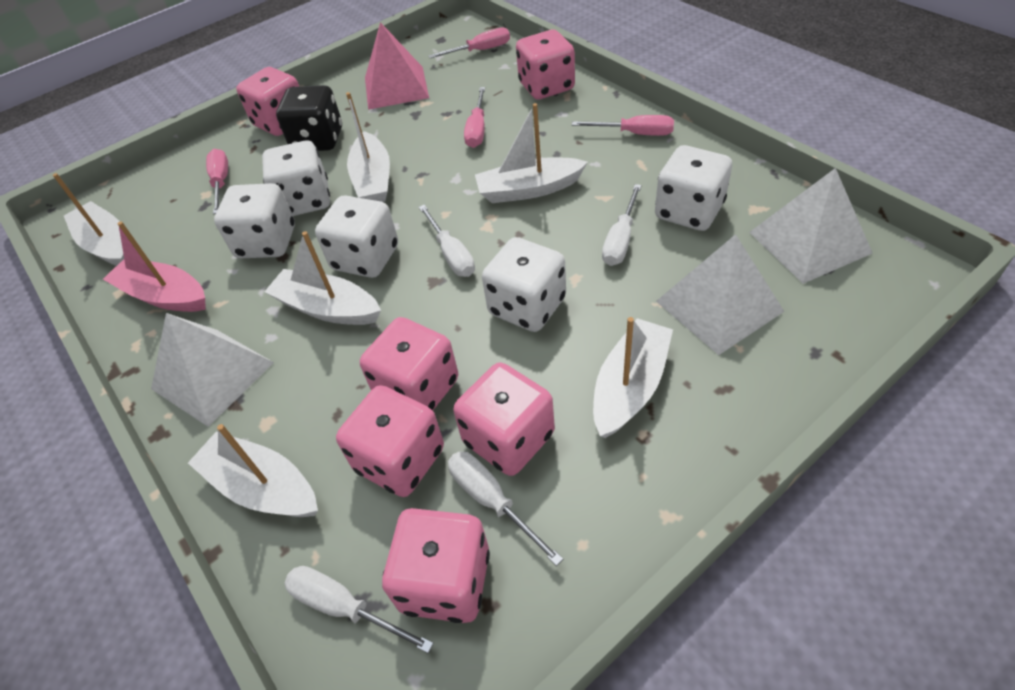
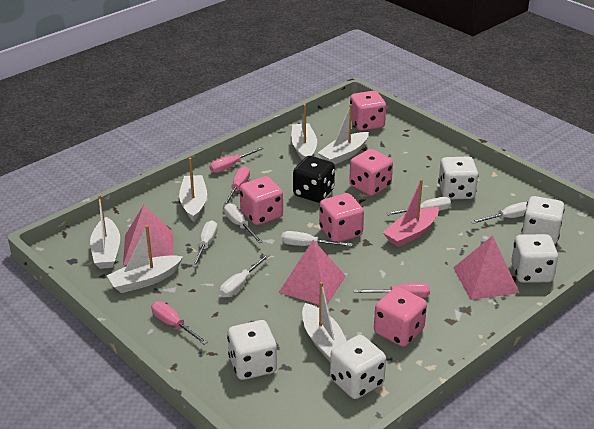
pink dice: [236,67,299,136] [336,385,444,497] [360,317,458,411] [382,508,490,623] [453,363,555,476] [516,30,575,99] = 6 -> [240,176,283,225] [319,193,364,242] [349,149,393,196] [350,91,386,131] [374,287,427,347] = 5
pink pyramid: [365,22,429,110] = 1 -> [123,205,173,265] [278,240,346,305] [453,236,519,300] = 3
white pyramid: [151,313,274,427] [656,234,784,355] [749,168,873,284] = 3 -> none = 0
white screwdriver: [284,566,434,654] [419,205,475,277] [448,452,563,566] [602,184,642,266] = 4 -> [192,220,218,267] [220,254,270,297] [224,203,263,243] [282,231,353,246] [386,197,451,215] [471,202,527,224] = 6

